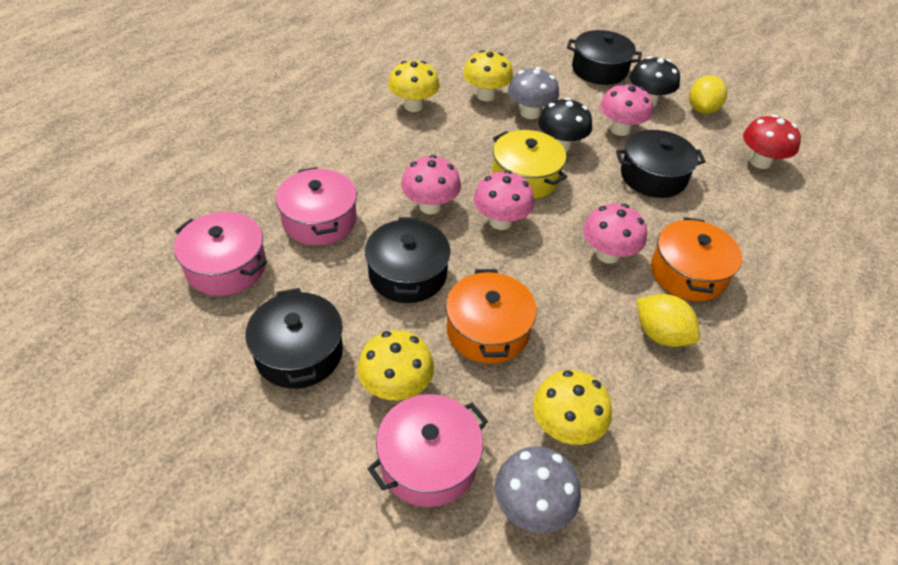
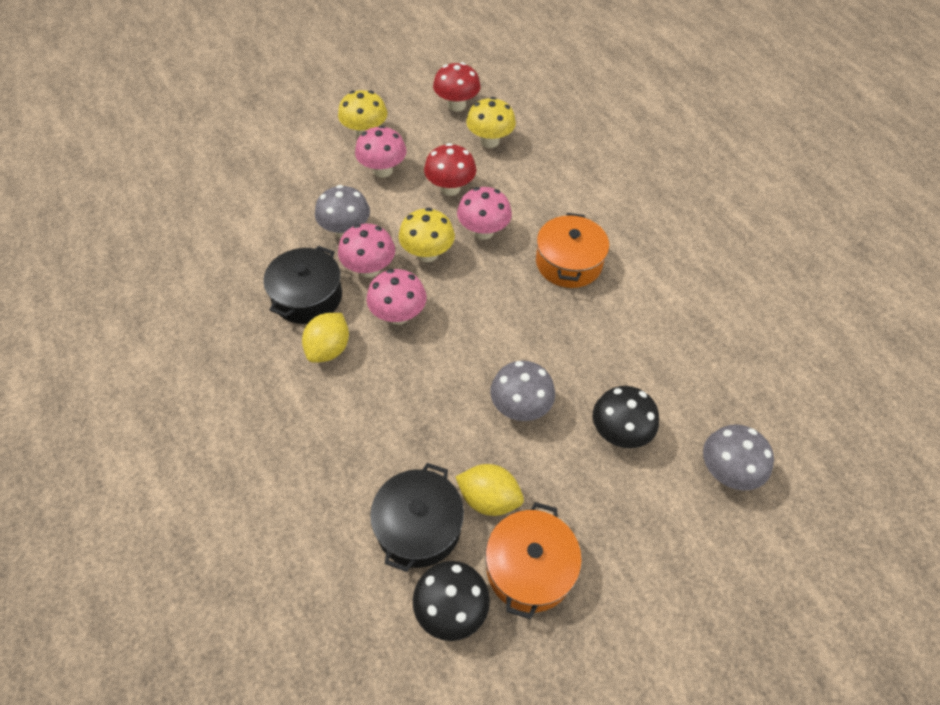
black pot: [245,288,343,389] [365,217,451,303] [567,30,642,85] [616,130,706,198] = 4 -> [263,246,342,324] [370,463,464,572] = 2
grey mushroom: [495,446,581,533] [508,67,559,119] = 2 -> [315,185,370,238] [490,361,555,421] [703,424,774,491] = 3
pink pot: [174,212,267,296] [276,167,357,245] [368,394,488,507] = 3 -> none = 0
red mushroom: [743,115,801,169] = 1 -> [424,143,476,196] [433,62,481,112] = 2
yellow mushroom: [358,330,434,401] [388,61,440,112] [463,50,513,101] [533,370,612,445] = 4 -> [338,90,387,138] [399,208,455,262] [466,97,516,148] = 3
yellow pot: [492,130,567,199] = 1 -> none = 0

